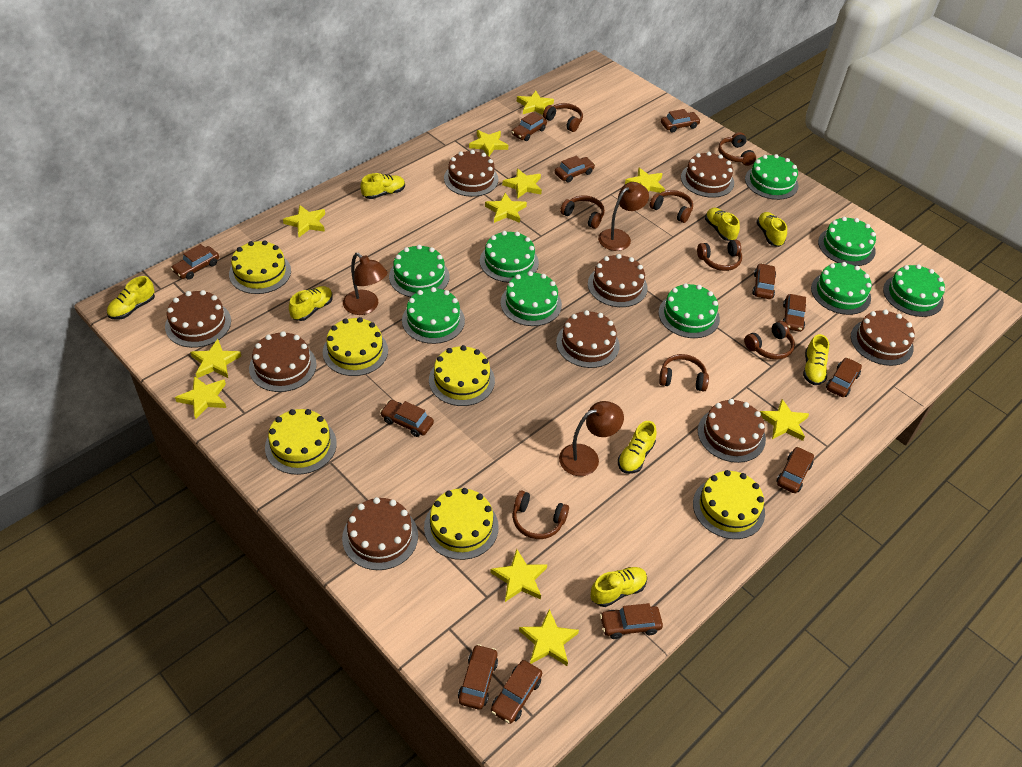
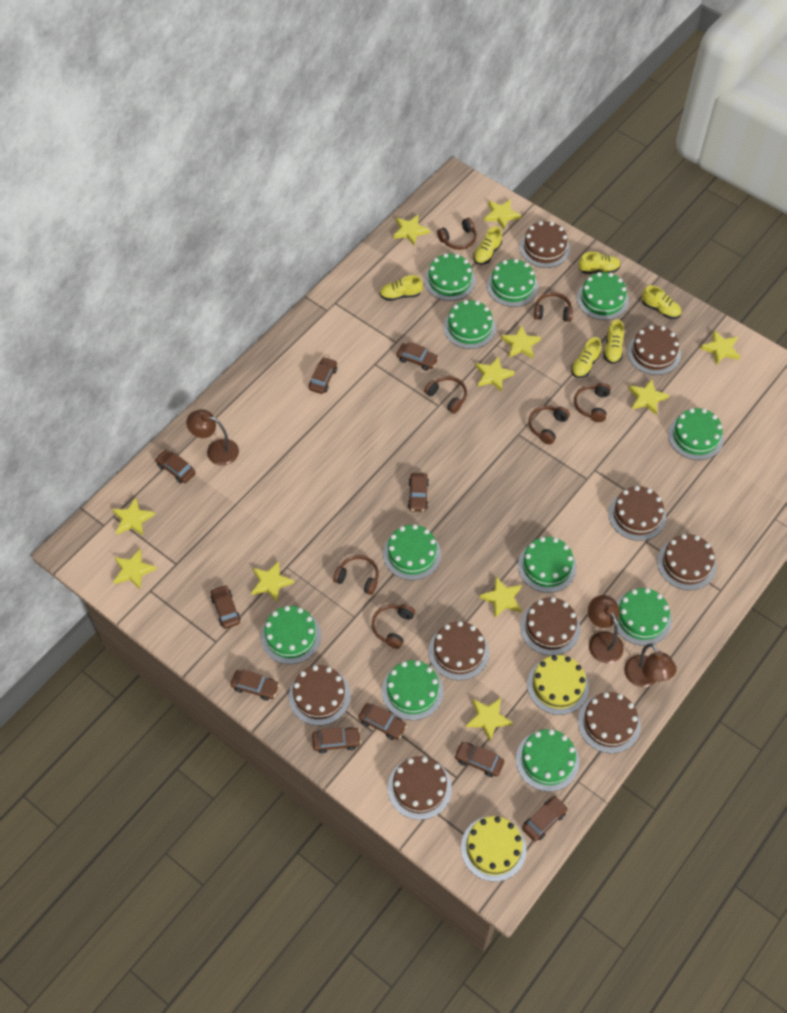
brown car: [171,244,219,280] [380,400,434,437] [458,644,498,710] [491,660,542,724] [511,112,547,141] [554,156,595,183] [600,603,663,639] [661,109,701,133] [752,263,776,299] [776,447,814,493] [782,294,806,332] [826,357,862,397] = 12 -> [155,449,196,483] [211,585,241,629] [230,669,279,701] [309,357,337,394] [312,727,361,753] [358,703,407,740] [397,342,439,371] [408,473,429,512] [454,742,504,777] [522,796,568,841] = 10
brown headphones: [513,491,569,539] [543,103,583,132] [560,196,605,229] [649,190,693,223] [659,354,709,392] [697,240,742,271] [718,132,756,166] [744,321,795,360] = 8 -> [333,555,379,595] [372,604,415,649] [424,376,467,414] [437,218,477,250] [528,405,570,445] [534,292,573,322] [574,383,611,422] = 7
green cake: [389,245,450,297] [402,287,465,344] [480,231,539,283] [500,271,562,326] [658,283,720,338] [745,154,798,200] [811,262,872,315] [818,217,876,266] [883,264,945,317] = 9 -> [261,606,321,664] [382,660,443,720] [383,524,441,580] [424,253,476,301] [443,300,496,349] [487,259,538,307] [516,729,579,792] [518,537,576,593] [577,272,629,320] [617,588,672,646] [668,408,724,460] = 11
yellow cake: [229,240,291,294] [265,409,337,475] [323,317,388,376] [424,488,499,560] [429,345,495,406] [693,470,765,539] = 6 -> [461,816,527,882] [527,655,589,715] = 2
yellow shoe: [107,276,155,320] [289,286,333,321] [360,173,405,199] [590,567,647,607] [618,421,657,474] [705,208,740,241] [756,212,787,247] [803,334,829,385] = 8 -> [380,275,423,301] [473,226,502,265] [571,337,602,378] [579,252,621,274] [603,320,624,364] [642,285,681,319] = 6

